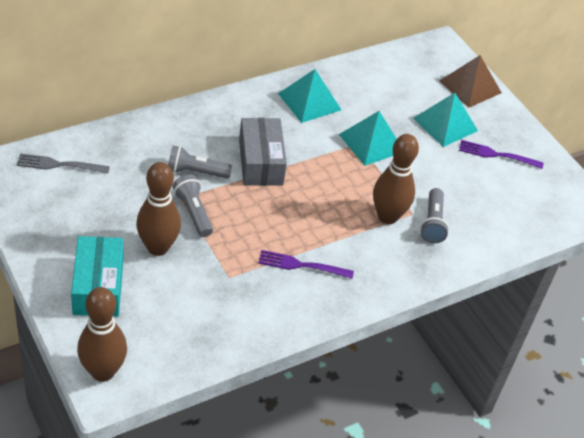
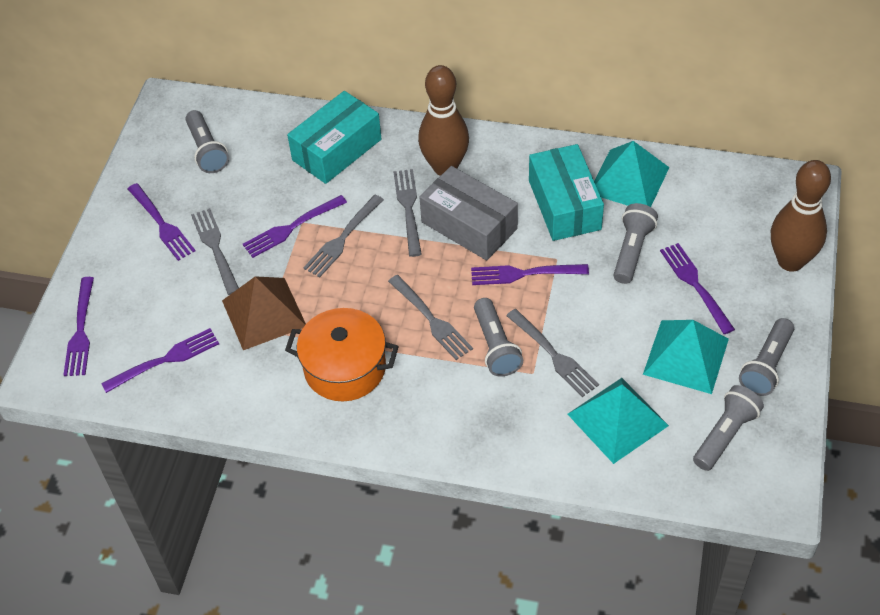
brown bowling pin: [77,287,127,382] [136,162,181,256] [373,134,419,224] = 3 -> [418,65,469,176] [771,160,831,272] = 2
grey flashlight: [168,145,232,179] [172,175,213,237] [420,188,449,243] = 3 -> [185,110,229,173] [474,298,523,377] [613,203,658,284] [693,385,764,471] [739,318,794,396] = 5
grey fork: [17,153,110,173] = 1 -> [191,208,239,295] [303,195,384,277] [388,275,473,360] [393,169,422,257] [506,309,599,397] = 5
orange pot: none = 0 -> [285,308,399,401] = 1
purple fork: [258,250,354,279] [459,140,544,169] = 2 -> [63,277,94,376] [101,328,219,393] [128,183,195,261] [243,195,347,258] [471,264,589,285] [660,243,735,334] = 6
turquoise box: [71,236,123,317] = 1 -> [287,91,382,184] [529,144,604,241] = 2

